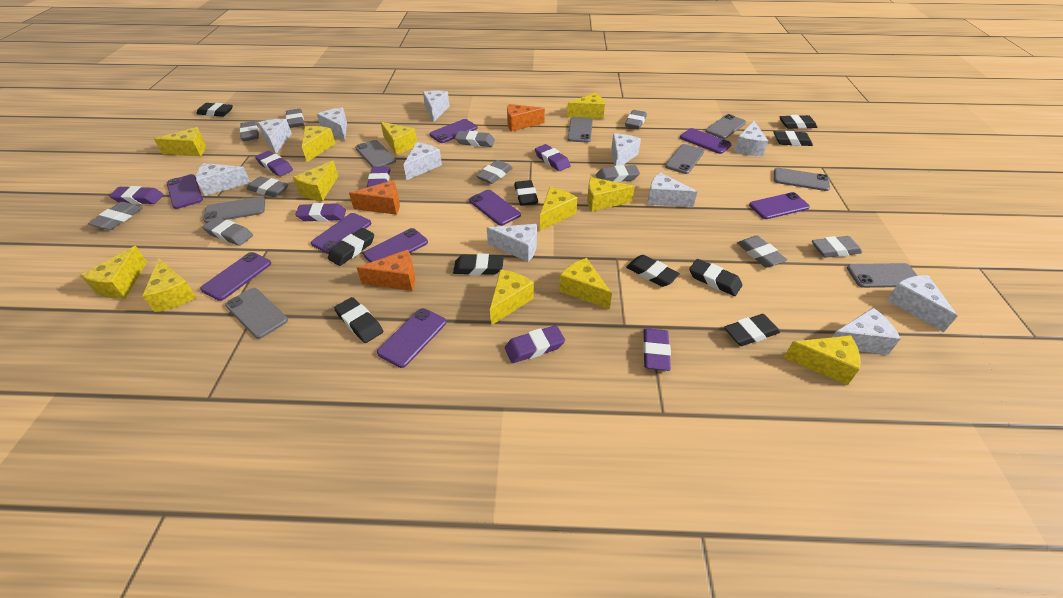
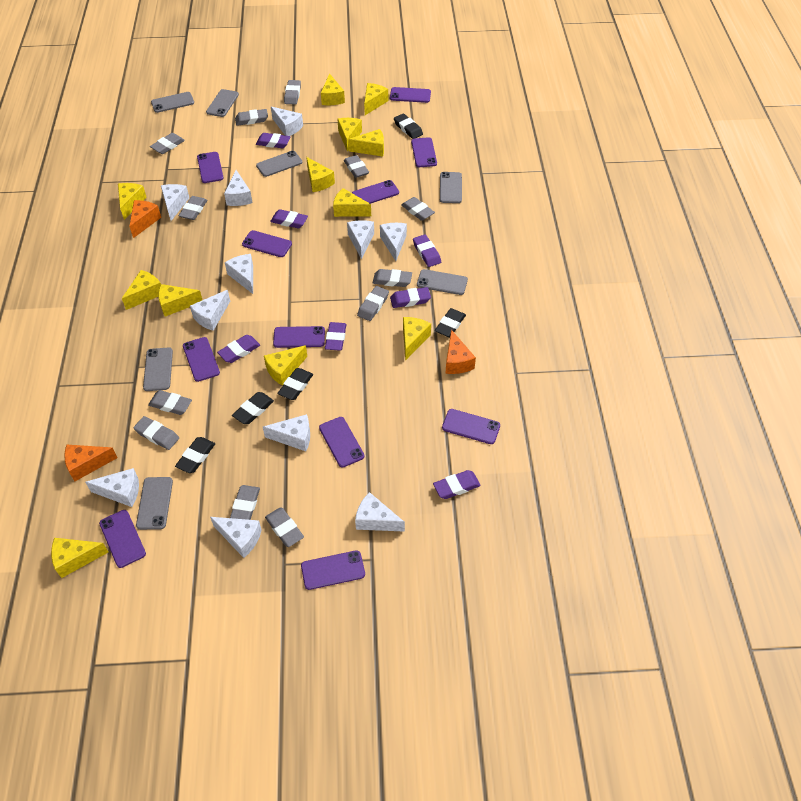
black eraser: [196,103,233,117] [328,228,374,266] [334,297,383,343] [453,254,504,275] [514,180,538,206] [626,255,680,287] [689,259,742,296] [724,314,780,346] [773,131,813,146] [779,115,817,129] = 10 -> [175,437,215,473] [232,392,274,424] [277,368,313,400] [394,113,423,139] [435,308,466,337] = 5
grey eraser: [88,202,143,230] [202,217,253,246] [240,121,259,141] [247,176,288,197] [286,109,304,128] [455,131,495,147] [476,160,513,184] [596,165,640,182] [625,110,647,129] [737,235,787,267] [812,236,862,258] = 11 -> [134,416,179,450] [148,390,192,415] [150,133,185,154] [179,196,207,220] [230,485,260,520] [235,109,268,126] [265,507,304,547] [284,80,301,105] [344,155,369,178] [357,286,389,321] [373,269,412,287] [401,197,435,221] = 12
grey phone: [203,197,265,223] [225,288,288,339] [355,140,396,167] [567,117,593,143] [665,144,704,174] [705,114,746,139] [774,168,830,191] [847,263,918,288] = 8 -> [136,477,173,530] [143,347,173,391] [151,92,194,113] [206,89,239,117] [256,151,302,177] [417,269,468,295] [440,172,462,203] = 7
purple phone: [167,174,203,209] [200,252,271,301] [311,213,371,254] [363,228,428,262] [377,308,446,368] [429,119,478,143] [469,190,521,226] [680,128,732,154] [749,192,810,219] = 9 -> [99,510,146,568] [183,337,220,382] [197,152,224,183] [242,230,292,257] [273,326,325,348] [301,550,365,590] [319,417,364,467] [352,180,399,204] [390,87,431,103] [411,137,437,167] [442,409,500,444] = 11

